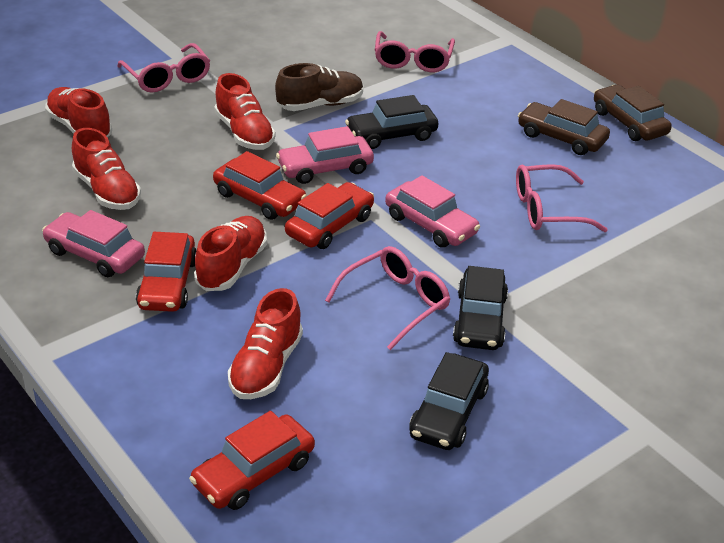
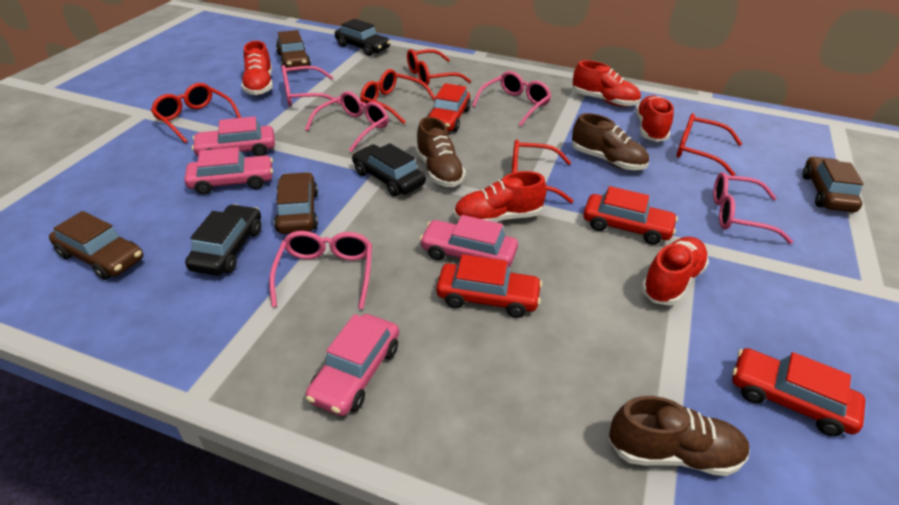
brown car: [518,99,610,155] [594,84,672,141] = 2 -> [49,211,143,280] [274,172,318,234] [276,30,311,68] [802,157,864,212] = 4
brown shoe: [275,63,363,111] = 1 -> [415,117,466,187] [572,113,649,170] [608,396,750,476] = 3
pink car: [42,210,145,277] [276,126,374,184] [385,175,480,248] = 3 -> [184,147,273,195] [192,116,275,156] [306,314,399,416] [419,215,518,267] = 4
pink glasses: [117,43,210,92] [325,246,450,350] [375,31,455,72] [516,164,608,232] = 4 -> [269,231,372,309] [282,65,341,106] [305,91,389,152] [472,71,552,127] [713,172,793,244] = 5
red glasses: none = 0 -> [151,83,241,143] [360,69,435,124] [407,49,471,86] [512,140,573,203] [676,113,742,176] = 5

